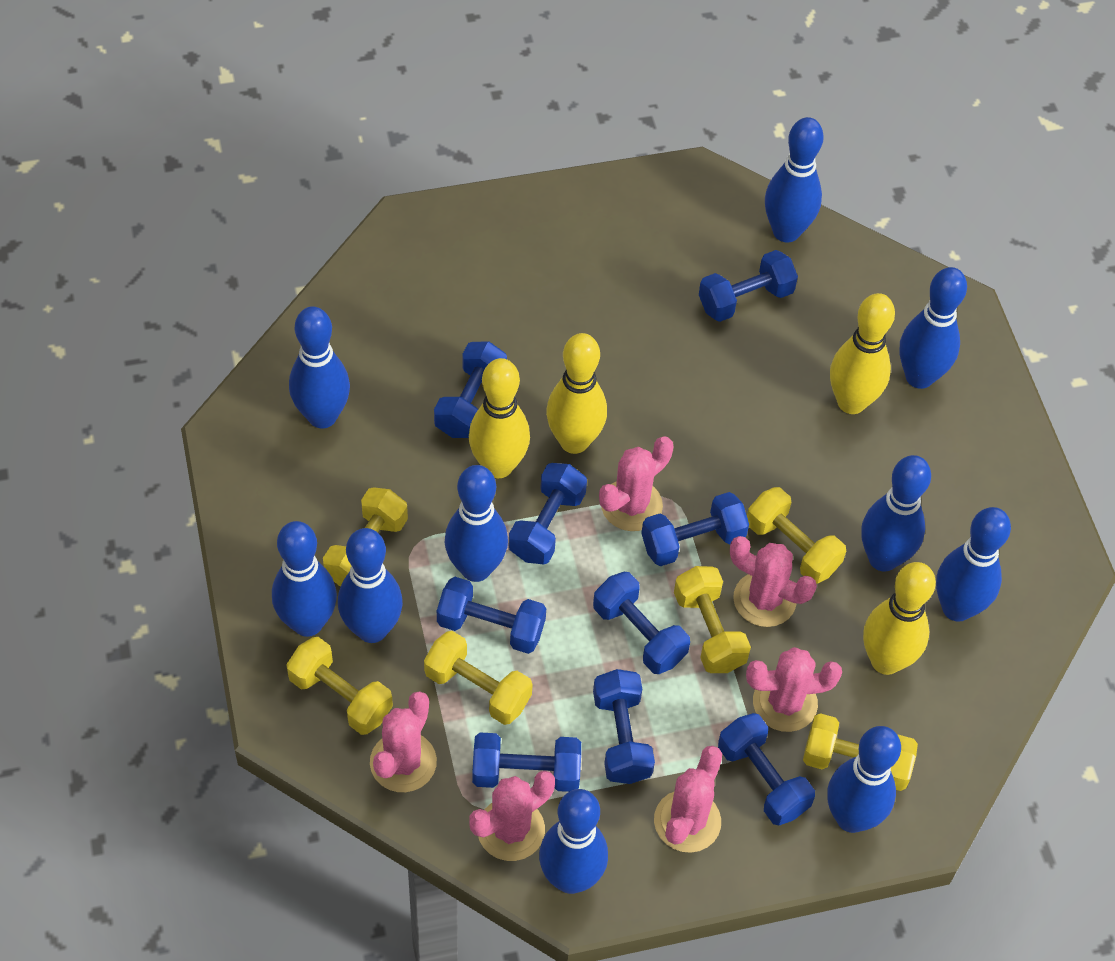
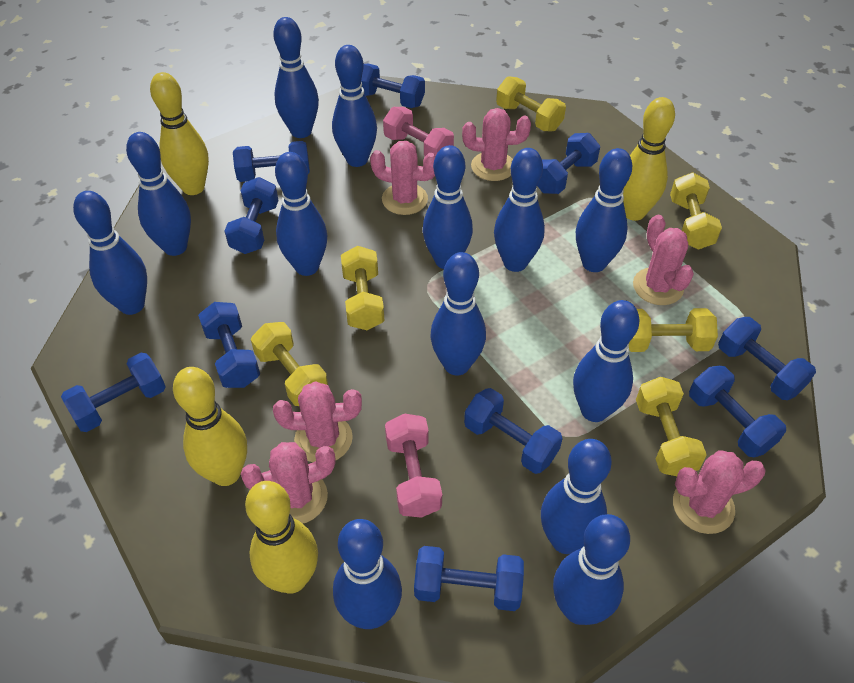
blue bowling pin: [272,521,337,637] [289,306,350,428] [338,528,403,643] [445,465,508,582] [539,789,608,894] [765,117,824,242] [827,726,901,833] [861,455,931,572] [899,267,967,389] [936,507,1011,622] = 10 -> [73,191,147,315] [126,132,191,256] [273,17,319,138] [275,152,327,276] [332,45,377,167] [333,519,402,629] [423,145,473,269] [430,252,486,376] [494,148,545,272] [541,439,612,554] [553,514,630,625] [573,300,639,422] [576,148,632,272] = 13
blue dumbbell: [434,341,507,438] [437,577,546,654] [472,732,581,792] [509,463,587,564] [593,572,690,674] [593,669,655,784] [641,492,749,566] [699,250,798,322] [718,713,815,825] = 9 -> [61,353,166,432] [198,302,260,388] [225,177,279,254] [233,141,310,182] [361,63,425,108] [414,546,524,611] [464,388,563,474] [537,133,600,194] [689,366,786,457] [718,317,816,400] = 10
pink dumbbell: none = 0 -> [383,107,454,157] [385,413,442,518] = 2

